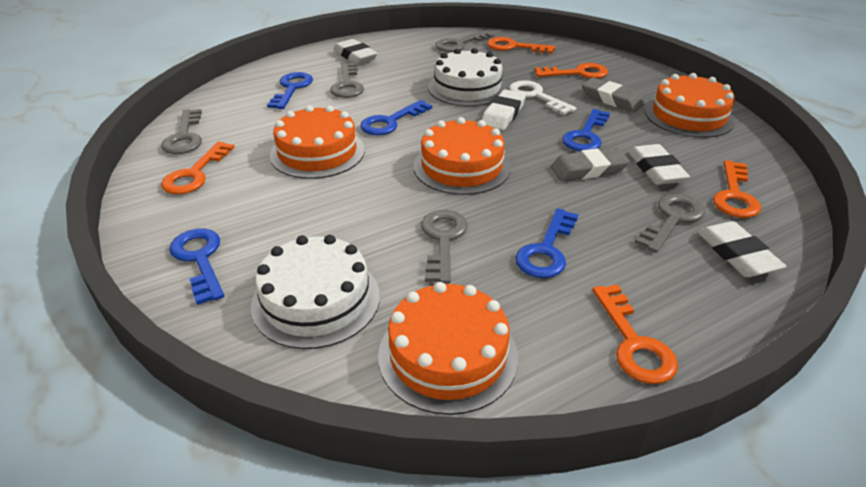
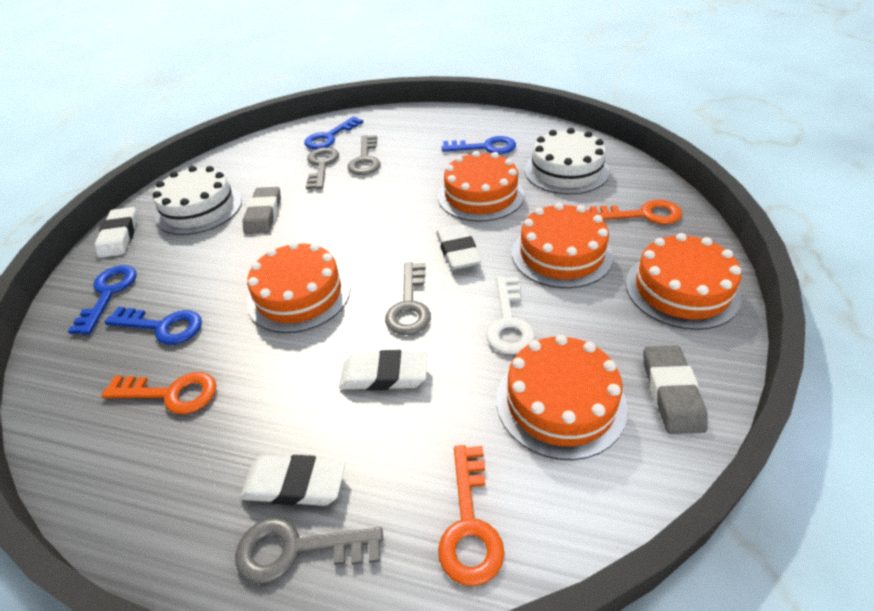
blue key: [169,229,224,305] [267,72,313,109] [360,100,432,135] [515,208,579,278] [562,109,610,151] = 5 -> [68,265,136,335] [104,307,202,345] [304,116,363,149] [442,136,516,154] = 4
grey key: [161,109,202,154] [330,63,364,98] [421,210,468,284] [435,30,494,52] [635,194,705,253] = 5 -> [235,518,383,584] [306,147,339,189] [348,135,380,175] [385,262,431,335] = 4
orange cake: [270,105,365,179] [378,282,518,415] [413,117,511,195] [645,73,735,138] = 4 -> [247,242,351,333] [438,151,525,222] [496,335,628,460] [512,202,613,288] [626,233,741,330] = 5
orange key: [161,141,235,194] [487,37,555,54] [535,63,608,78] [592,284,678,384] [713,160,761,218] = 5 -> [101,372,216,414] [438,445,505,586] [590,200,682,224] = 3

